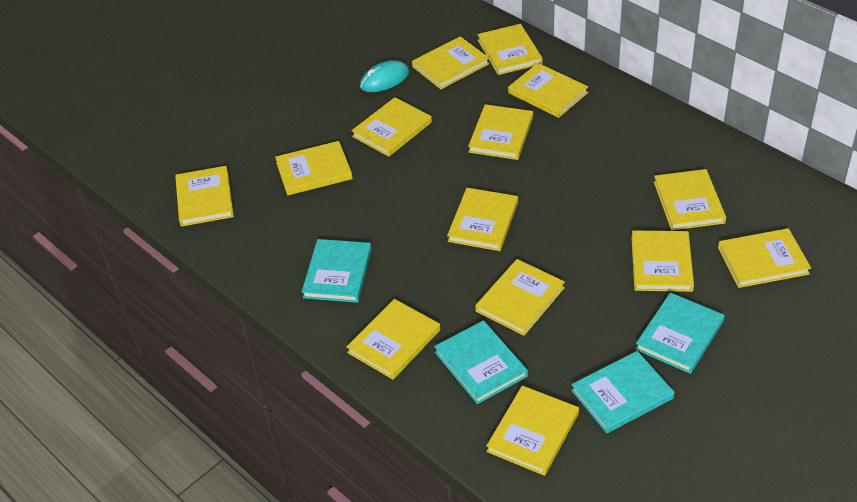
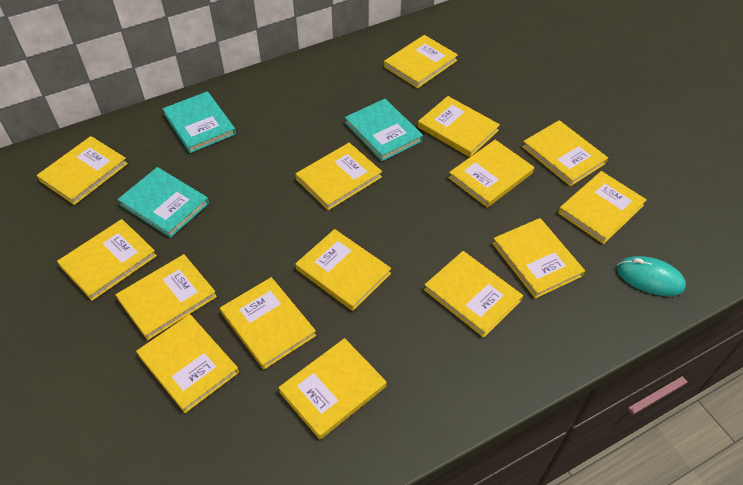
turquoise book: [302,239,372,303] [434,320,528,404] [571,351,674,433] [635,292,725,374] = 4 -> [117,167,209,238] [163,91,236,153] [345,99,423,162] = 3
yellow book: [175,166,234,227] [275,141,353,196] [346,299,440,380] [351,97,432,157] [412,36,489,89] [447,188,518,251] [468,104,533,160] [475,259,565,336] [477,24,543,75] [486,385,579,476] [508,63,588,118] [631,230,694,292] [654,169,726,230] [718,228,811,288] = 14 -> [37,136,128,205] [57,219,157,301] [116,254,217,340] [136,314,239,413] [220,277,316,369] [278,338,387,439] [295,143,382,210] [295,229,391,311] [384,35,458,88] [418,96,500,157] [424,251,523,338] [448,140,534,208] [492,218,585,299] [522,120,608,186] [558,171,647,244] = 15

